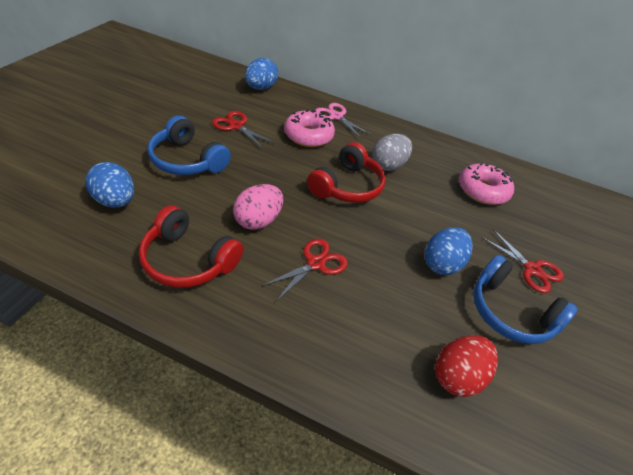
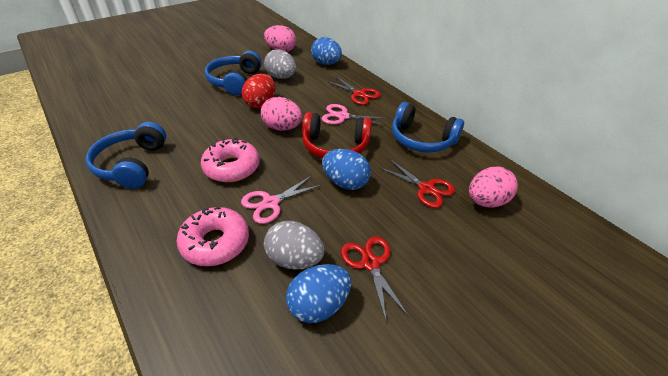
blue headphones: [147,116,231,175] [473,255,578,344] = 2 -> [86,122,166,189] [205,51,262,96] [392,102,464,153] = 3
grey egg: [372,134,412,171] = 1 -> [264,49,296,79] [264,221,324,270] = 2
pink egg: [233,184,283,230] = 1 -> [261,97,303,131] [264,25,296,52] [469,167,518,207] = 3
pink scissors: [315,103,372,139] = 1 -> [241,175,322,224] [322,104,386,126] = 2
red headphones: [139,205,244,288] [307,142,386,203] = 2 -> [302,112,372,159] = 1

